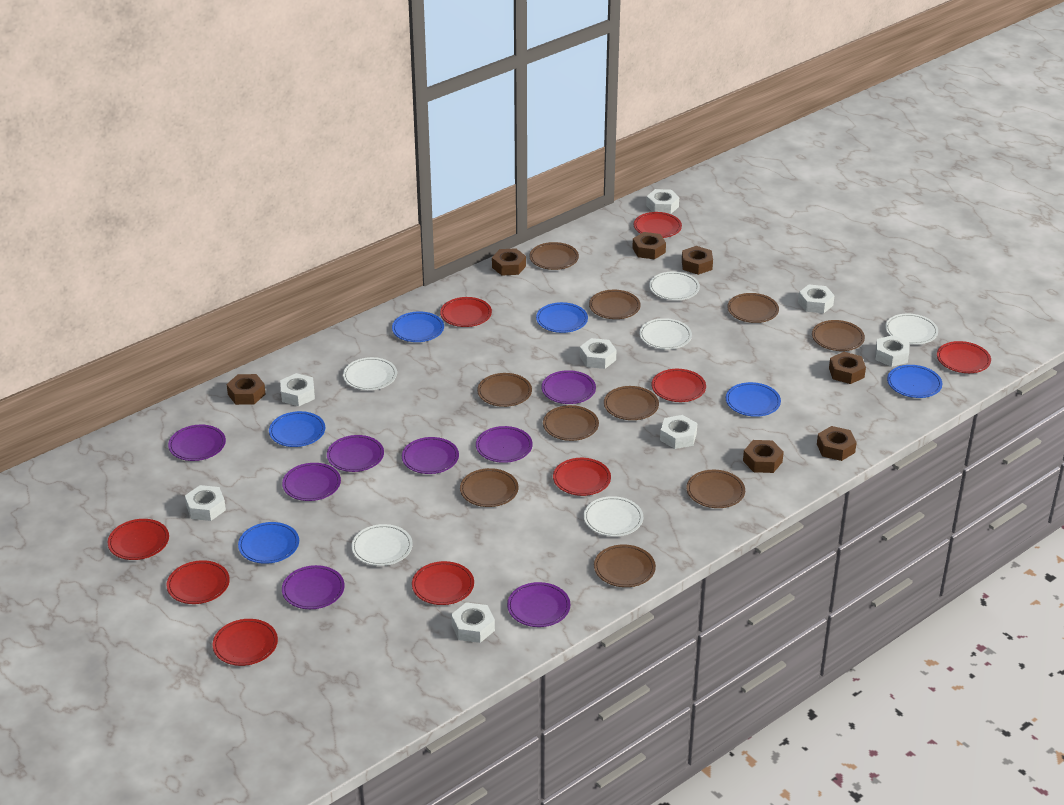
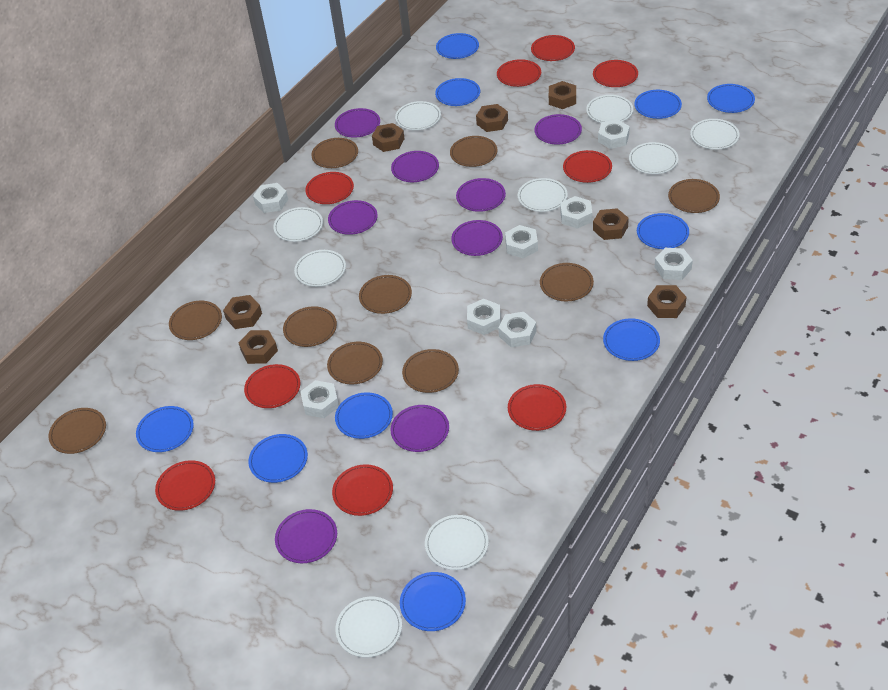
blue plate: [238,522,299,564] [269,411,325,447] [392,311,444,342] [536,302,588,333] [726,382,781,417] [887,365,942,398] = 6 -> [136,406,194,452] [248,434,308,483] [335,392,393,439] [400,572,466,631] [435,78,480,106] [436,33,479,59] [603,318,660,361] [634,90,682,119] [637,213,689,249] [707,84,755,113] = 10
white plate: [343,357,397,390] [351,524,413,566] [584,496,643,537] [639,318,692,350] [649,271,700,300] [885,313,938,344] = 6 -> [273,207,323,242] [294,250,346,287] [335,597,402,657] [395,101,441,130] [425,515,489,570] [518,178,568,212] [586,95,633,123] [629,142,678,174] [690,119,740,150] = 9

